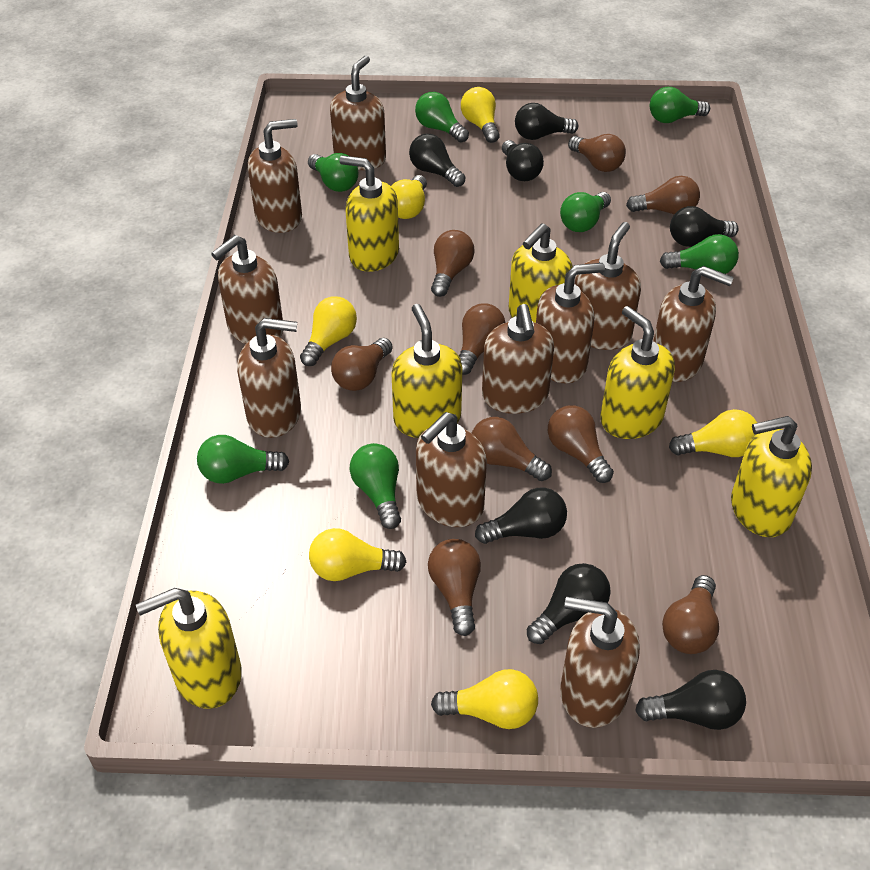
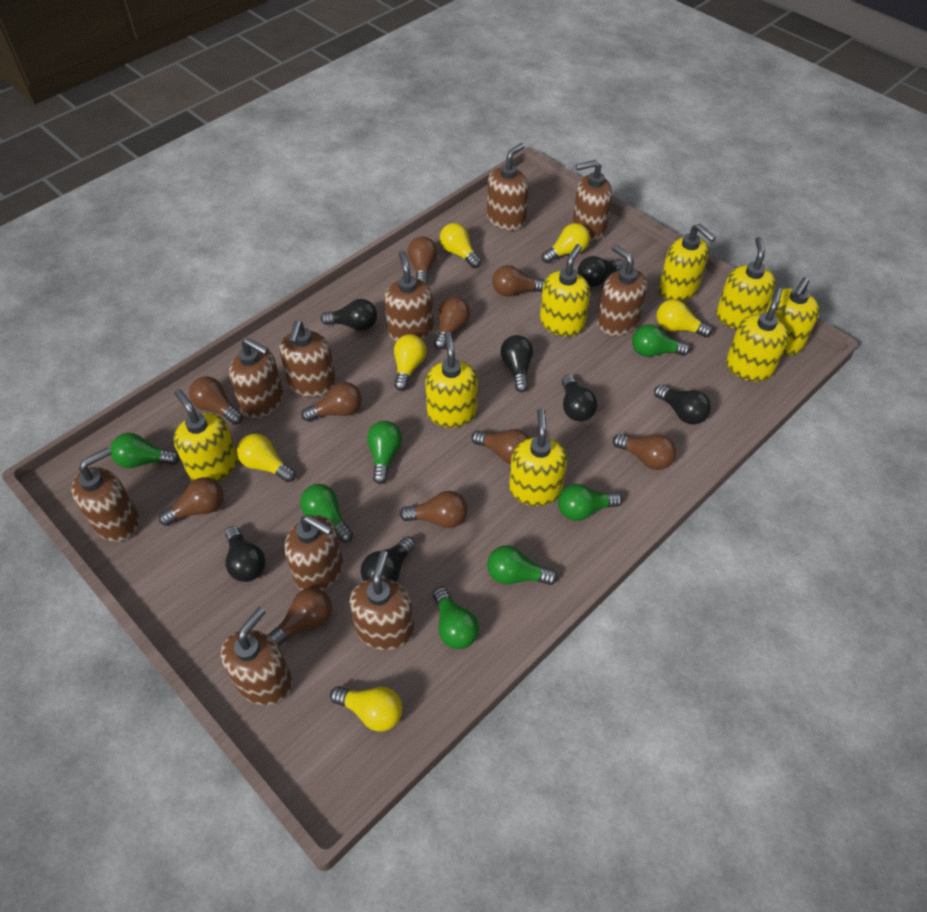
brown light bulb: [331,338,393,391] [428,539,481,636] [431,230,474,297] [459,303,506,375] [472,417,552,481] [548,405,614,483] [568,134,626,172] [626,176,700,214] [662,575,719,654] = 9 -> [159,477,224,526] [189,376,243,425] [268,588,332,646] [301,382,362,422] [400,491,468,528] [408,236,437,284] [434,297,470,350] [471,429,529,464] [492,265,545,296] [613,434,676,470] = 10
yellow soap dispenser: [136,588,242,709] [339,156,399,272] [391,304,463,438] [509,223,573,323] [600,306,675,439] [731,416,812,537] = 6 -> [174,389,238,482] [425,332,478,428] [509,408,568,506] [540,244,590,336] [659,224,716,301] [716,237,776,329] [726,288,789,382] [766,277,820,356] = 8

